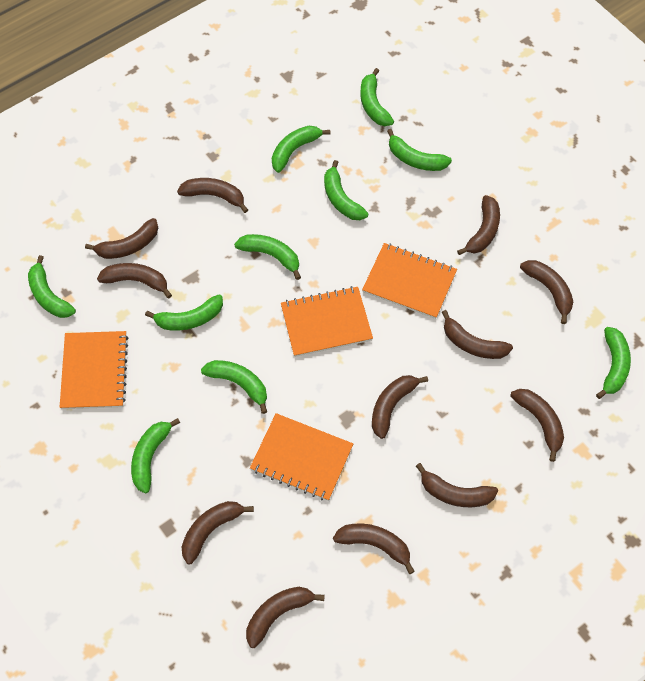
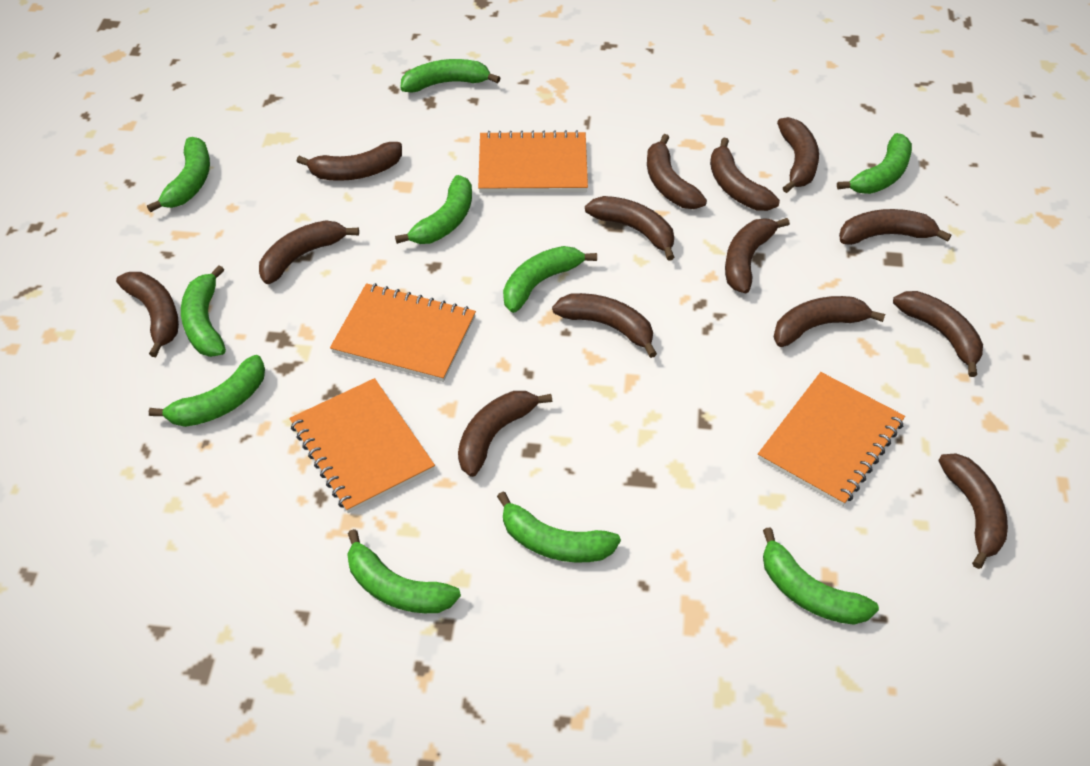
brown banana: [85,218,158,259] [97,263,172,298] [177,178,248,213] [182,501,254,564] [246,587,325,648] [333,523,415,574] [372,375,428,439] [416,463,498,507] [442,310,513,359] [457,195,500,255] [510,389,564,462] [520,260,573,324] = 12 -> [116,272,179,357] [259,220,359,284] [296,142,402,181] [458,391,552,477] [552,293,657,358] [585,196,675,261] [647,134,707,209] [710,138,780,211] [725,218,790,294] [773,296,885,347] [777,117,819,193] [839,209,951,245] [893,291,983,377] [938,454,1008,569] = 14

